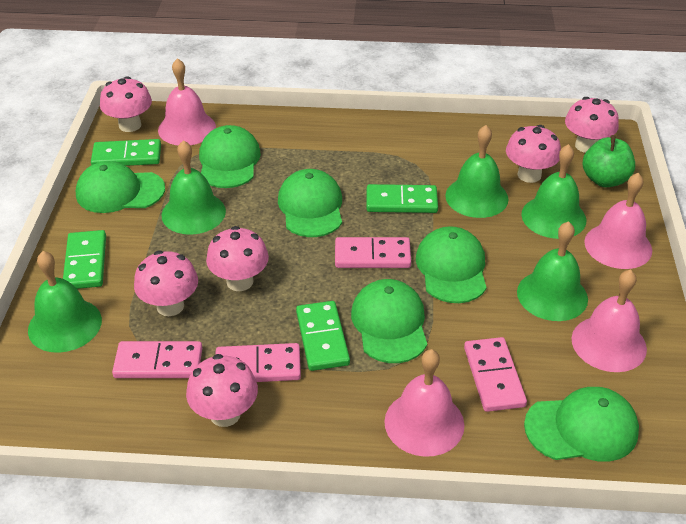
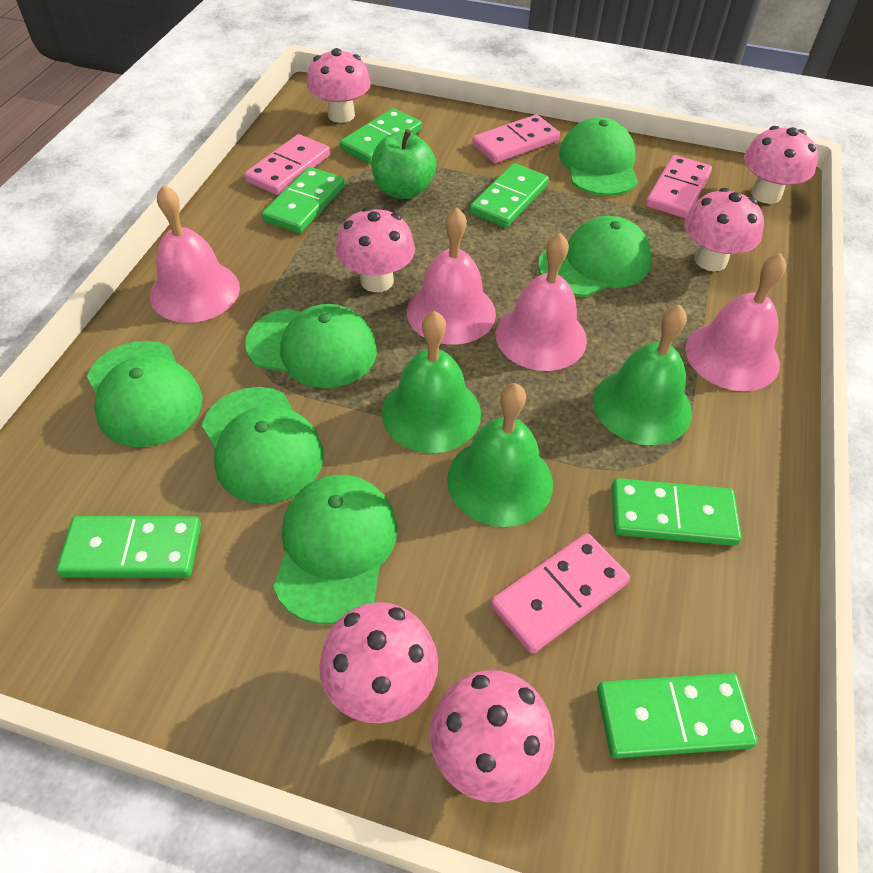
green bell: [28,251,102,353] [162,140,226,235] [445,125,509,218] [517,221,588,321] [521,144,586,239] = 5 -> [382,311,481,453] [447,383,553,527] [593,304,692,445] = 3
green domino: [63,230,106,289] [91,139,161,166] [296,301,350,371] [366,184,438,213] = 4 -> [56,516,201,578] [262,167,345,233] [340,108,422,164] [470,163,549,228] [597,673,758,758] [611,478,742,546] = 6

